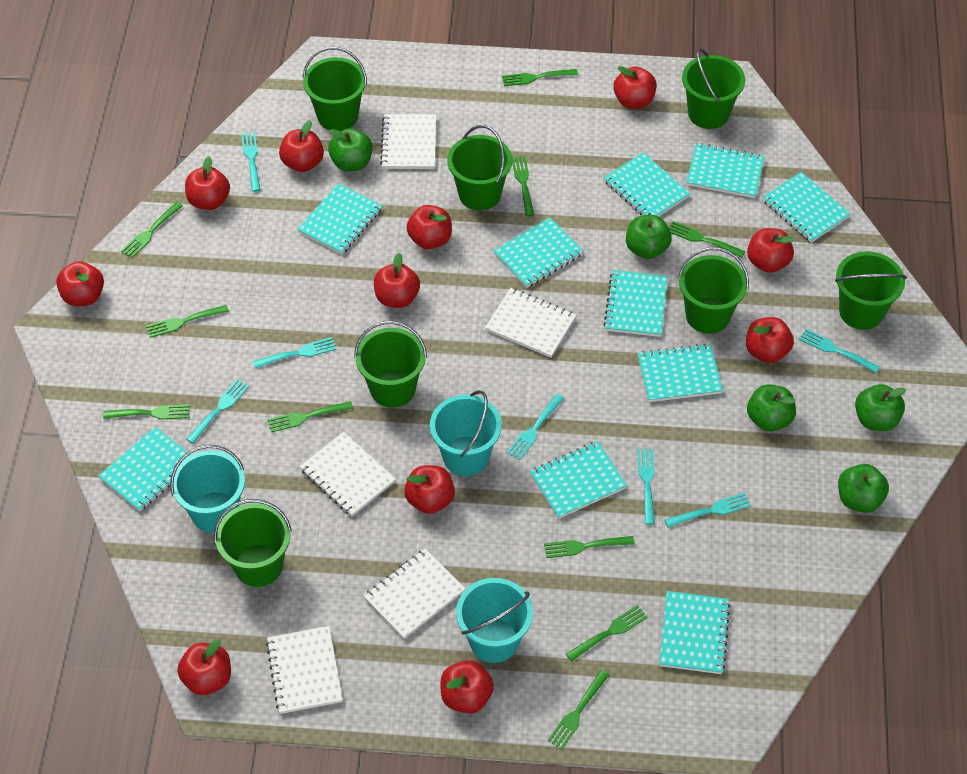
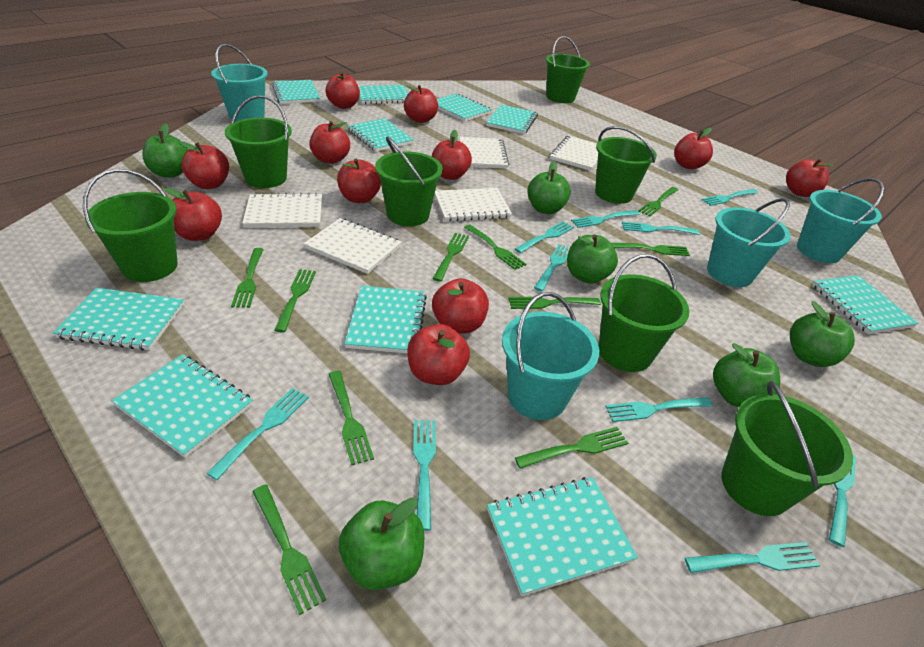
green apple: [328,128,373,171] [626,215,672,259] [747,384,796,432] [838,464,889,513] [855,384,906,431] = 5 -> [142,123,189,178] [339,497,424,590] [527,162,571,214] [567,234,618,284] [713,343,780,407] [790,301,855,367] = 6
turquoise bucket: [170,445,245,533] [430,390,502,476] [456,578,533,663] = 3 -> [211,44,268,121] [502,292,599,420] [707,198,791,287] [797,178,884,263] = 4
turquoise fork: [186,379,249,444] [241,132,260,192] [253,337,336,368] [507,394,564,460] [637,449,655,525] [665,493,751,528] [799,329,880,373] = 7 -> [207,388,309,480] [413,420,436,531] [515,221,574,253] [534,244,569,292] [571,210,640,228] [605,397,713,422] [622,222,700,235] [685,542,821,573] [702,189,758,206] [829,456,856,547] = 10

